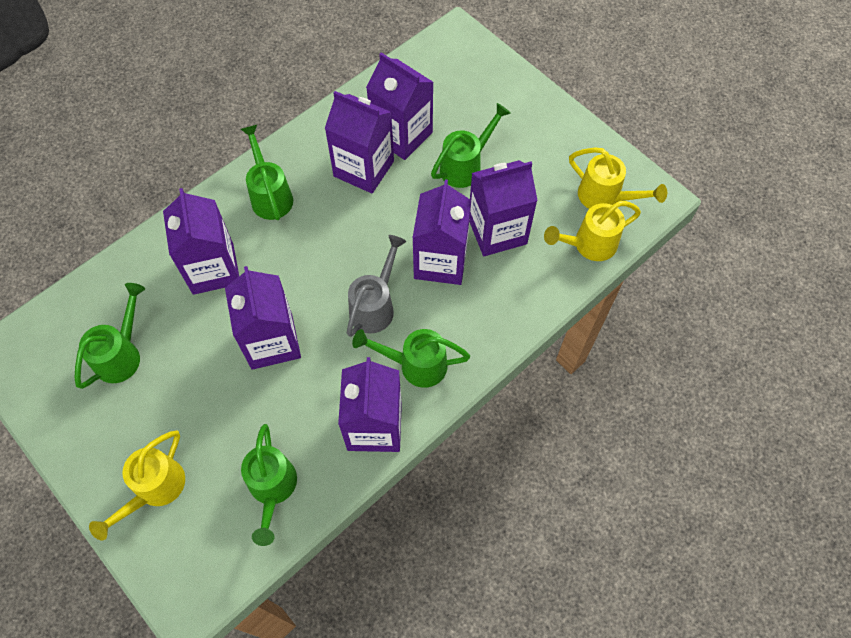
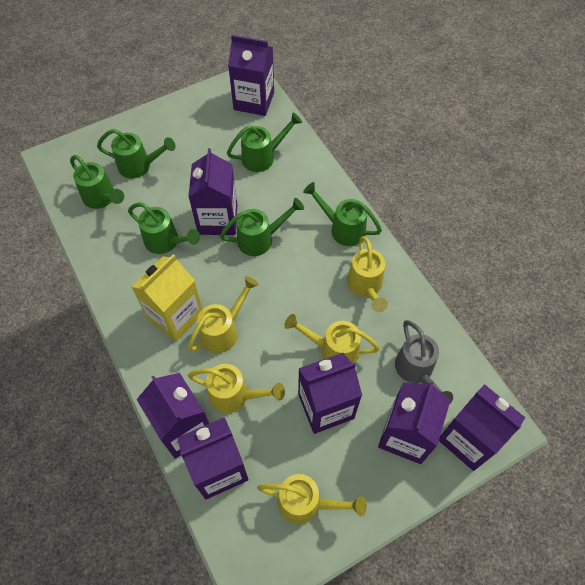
green watering can: [74,283,145,389] [241,125,293,220] [241,424,297,546] [352,329,470,388] [431,103,511,188] = 5 -> [70,155,124,209] [97,129,176,179] [128,202,200,254] [220,198,304,256] [227,113,302,172] [303,182,382,246] = 6
yellow carton: none = 0 -> [131,254,203,342] = 1
yellow watering can: [89,430,185,541] [544,201,641,261] [569,147,667,209] = 3 -> [188,276,259,353] [188,364,285,413] [257,474,367,524] [285,314,380,363] [347,236,388,312] = 5

